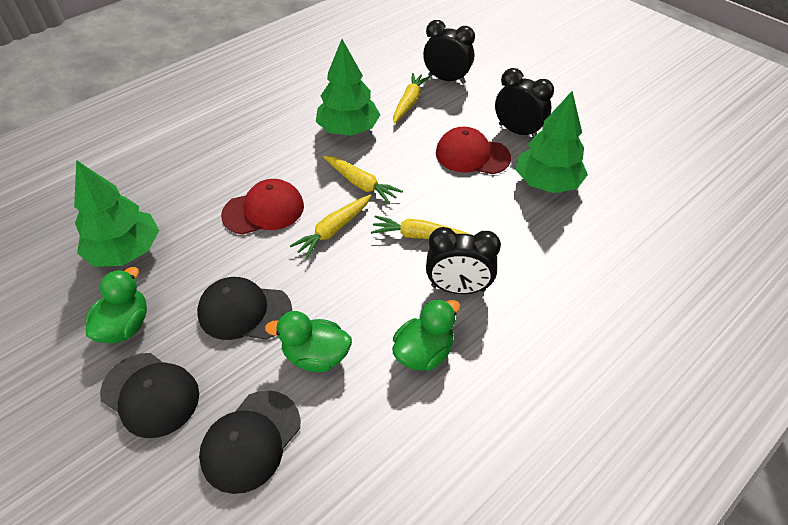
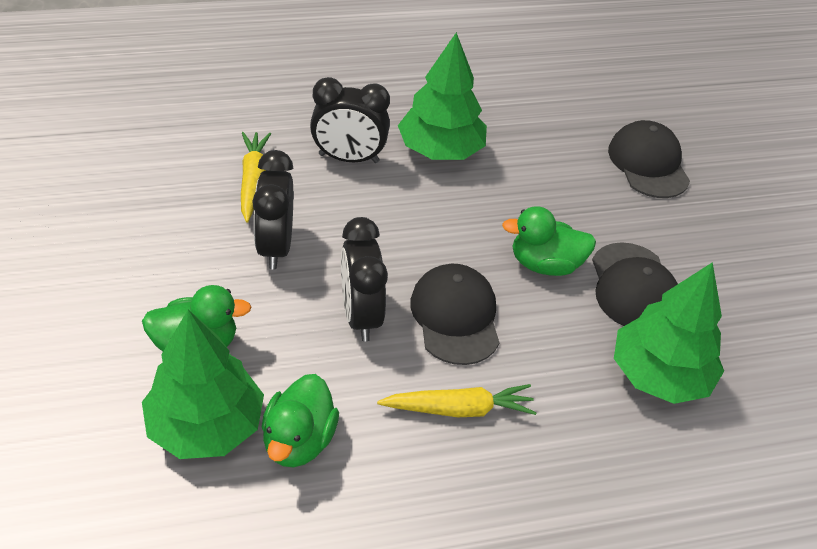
red cap: [221,179,304,235] [436,127,511,174] = 2 -> none = 0
yellow carrot: [290,195,371,259] [323,156,403,204] [371,216,472,239] [393,73,430,123] = 4 -> [241,132,271,223] [377,384,537,417] = 2

